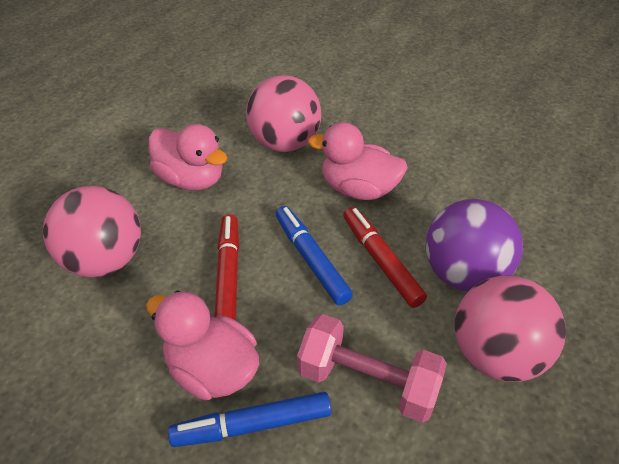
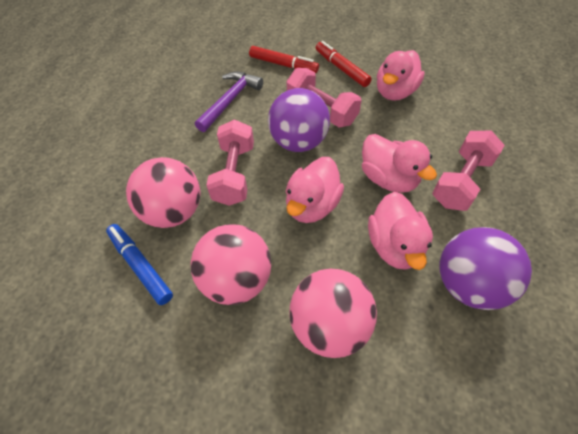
blue marker: [168,392,331,447] [275,206,353,305] = 2 -> [106,224,173,305] = 1
pink duck: [146,290,259,401] [148,124,228,190] [308,122,408,200] = 3 -> [286,157,344,223] [362,134,437,193] [368,192,433,270] [377,50,425,101] = 4
pink dumbbell: [297,314,447,423] = 1 -> [206,120,254,206] [286,68,362,128] [432,131,505,211] = 3
purple ball: [426,199,523,292] = 1 -> [268,88,330,152] [440,227,532,310] = 2
purple hammer: none = 0 -> [195,72,263,132] = 1

